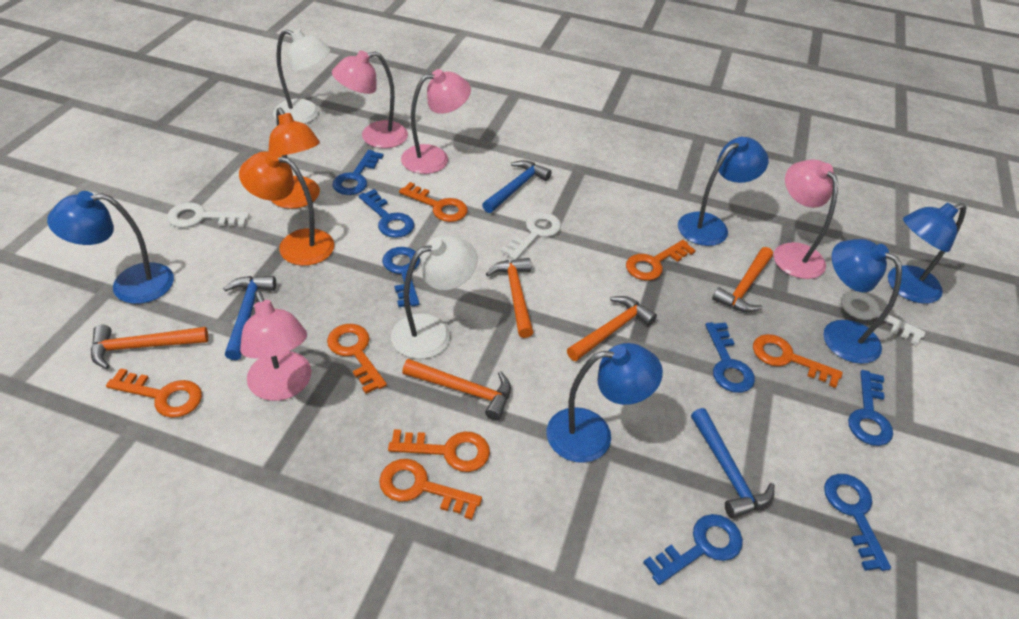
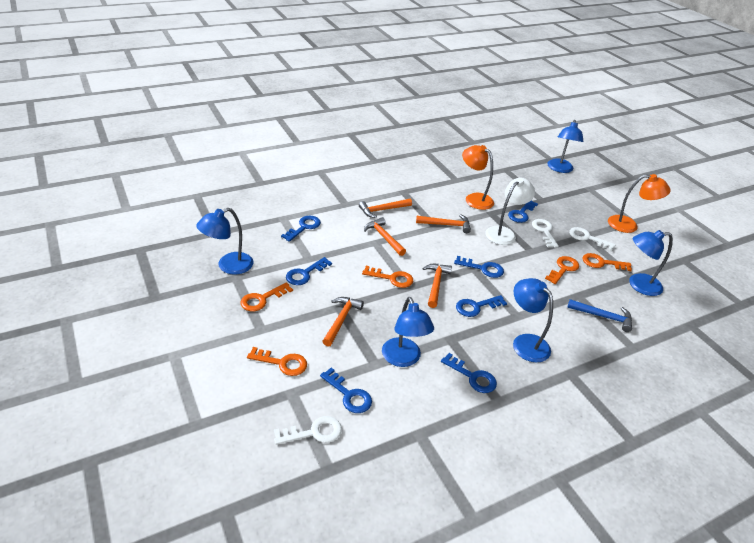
blue hammer: [223,276,276,360] [482,160,552,213] [691,408,775,519] = 3 -> [567,299,632,332] = 1
orange key: [106,368,202,418] [327,324,387,394] [379,459,482,520] [388,429,490,472] [399,182,468,222] [626,240,696,281] [753,334,843,388] = 7 -> [240,282,293,311] [247,347,307,376] [362,266,413,288] [545,256,579,284] [583,253,632,271] = 5
pink lamp: [240,290,311,401] [332,51,408,148] [401,69,471,174] [774,159,838,279] = 4 -> none = 0
white lamp: [273,29,331,124] [391,235,477,359] = 2 -> [485,178,535,245] = 1

